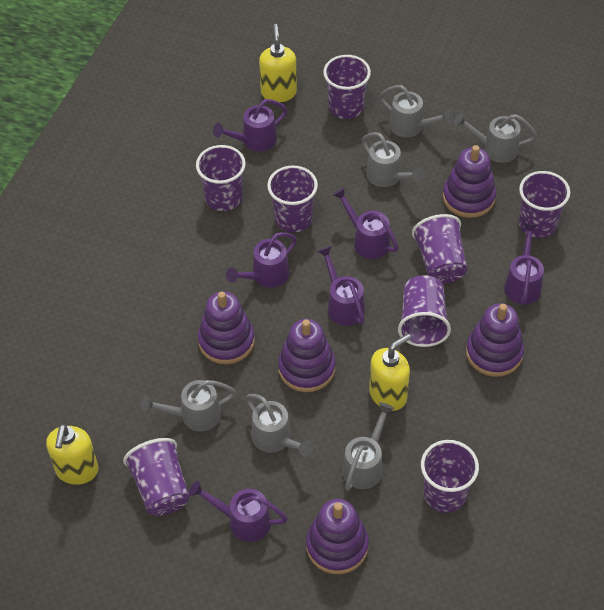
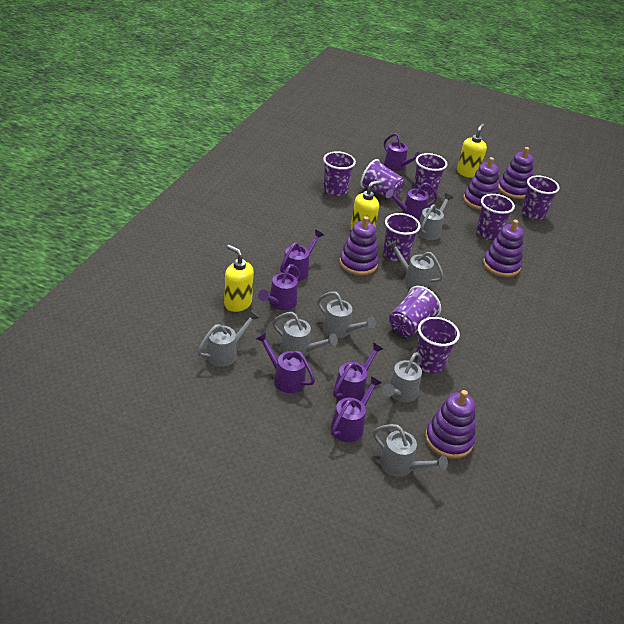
grey watering can: [141,380,236,432] [245,394,313,456] [342,402,394,491] [362,132,424,187] [379,85,454,137] [454,113,537,163] = 6 -> [197,310,260,367] [272,312,338,357] [317,291,376,338] [373,424,448,477] [382,352,422,402] [388,240,444,288] [417,193,453,240] = 7
purple watering can: [189,481,288,542] [213,99,287,151] [226,232,297,288] [317,246,365,326] [333,187,399,259] [504,223,544,305] = 6 -> [256,332,315,393] [258,264,300,310] [280,230,324,281] [331,376,382,442] [333,343,383,401] [384,133,421,171] [386,182,438,220] = 7

